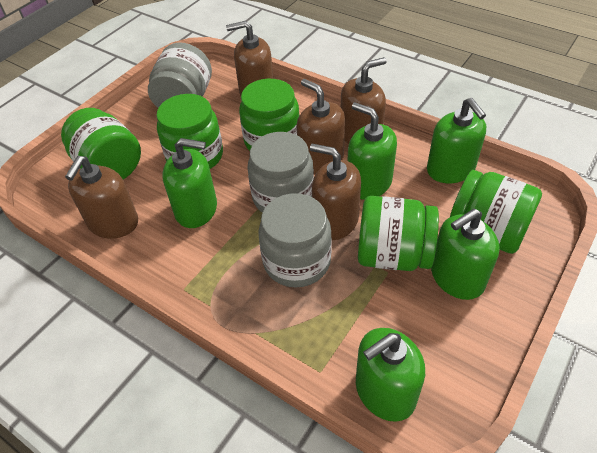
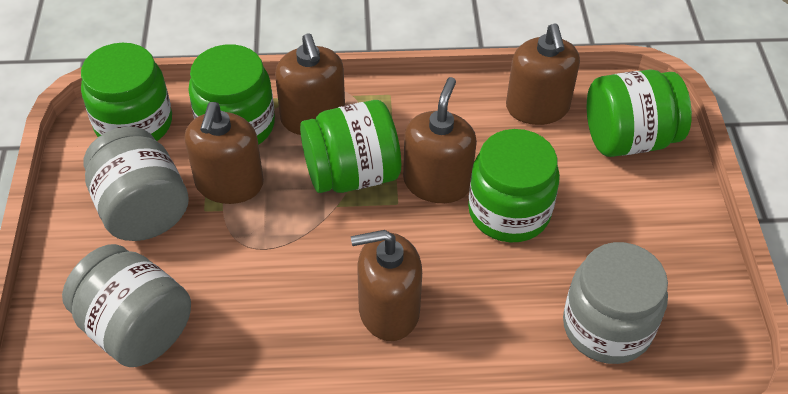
green soap dispenser: [162,138,217,228] [348,102,397,200] [356,328,425,422] [427,98,486,183] [431,208,500,300] = 5 -> none = 0

